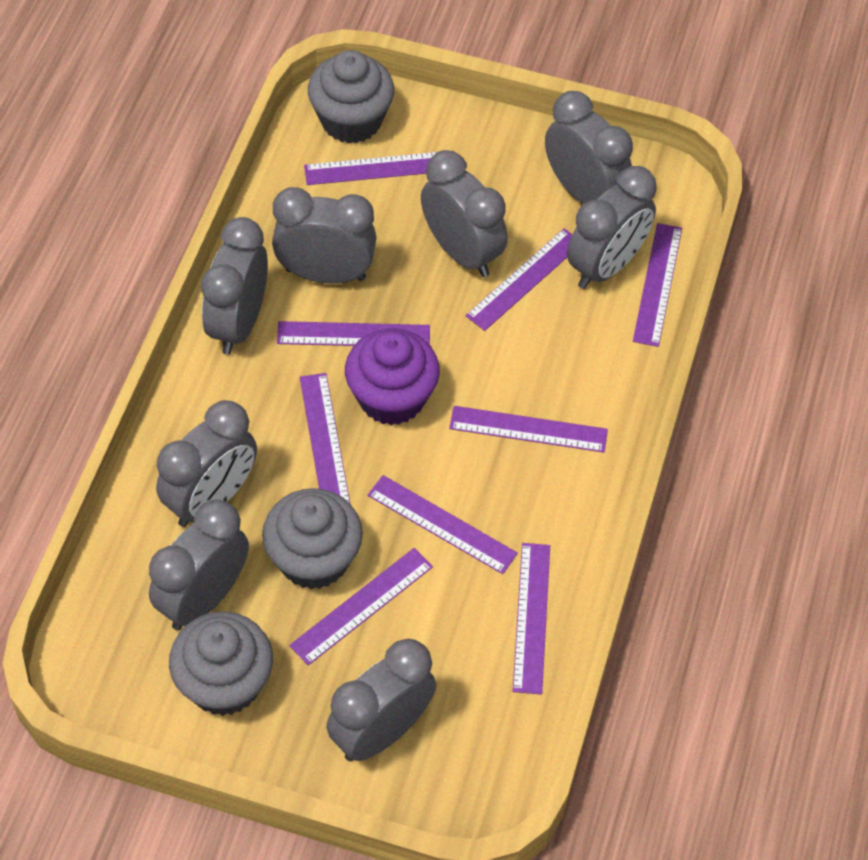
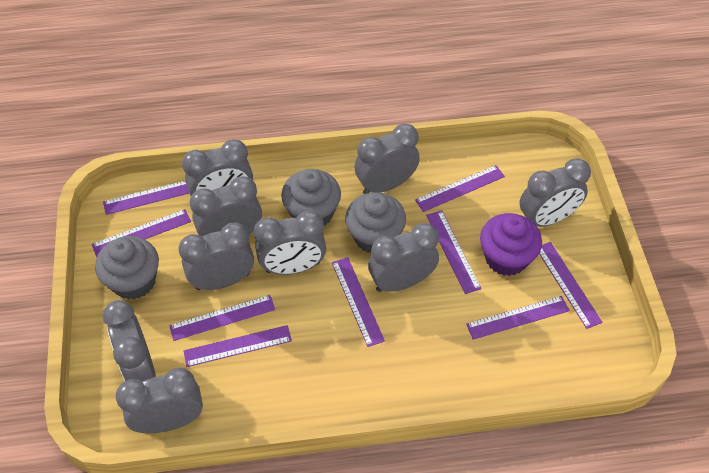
grey clock: [149,500,249,630] [156,400,257,527] [201,217,268,354] [272,187,376,284] [326,639,436,761] [421,150,508,277] [545,91,633,204] [567,166,657,289] = 8 -> [103,300,156,382] [116,367,203,433] [179,222,254,290] [182,139,253,196] [190,176,262,236] [254,211,326,275] [355,123,420,194] [368,223,439,292] [520,158,591,227] = 9

